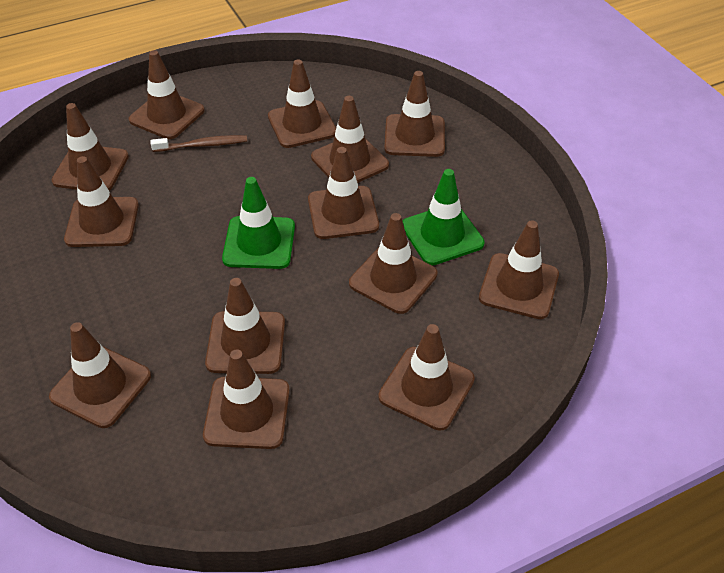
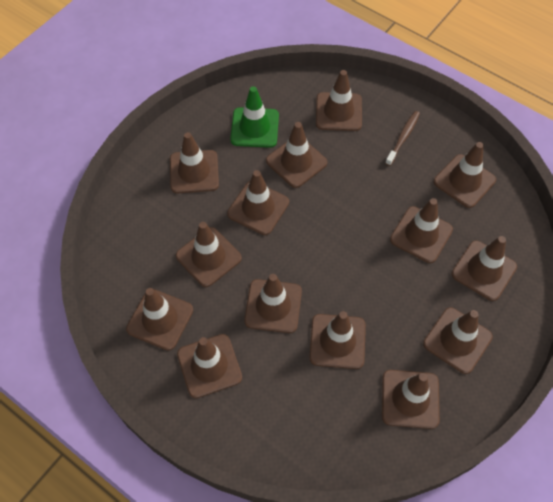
brown traffic cone: [49,322,151,428] [52,103,129,191] [64,156,139,247] [129,50,205,139] [203,349,290,449] [205,278,285,374] [268,59,336,148] [308,147,379,239] [311,96,389,183] [349,213,438,314] [378,324,475,430] [384,71,445,157] [479,220,559,319] = 13 -> [126,288,193,351] [170,132,219,193] [176,222,242,287] [177,334,242,398] [227,170,289,235] [244,274,302,333] [266,122,327,188] [309,311,366,369] [316,70,362,131] [382,370,440,429] [390,198,453,263] [423,307,493,374] [434,142,496,208] [451,236,517,301] = 14
green traffic cone: [222,177,295,269] [403,169,485,265] = 2 -> [230,86,279,148] = 1

